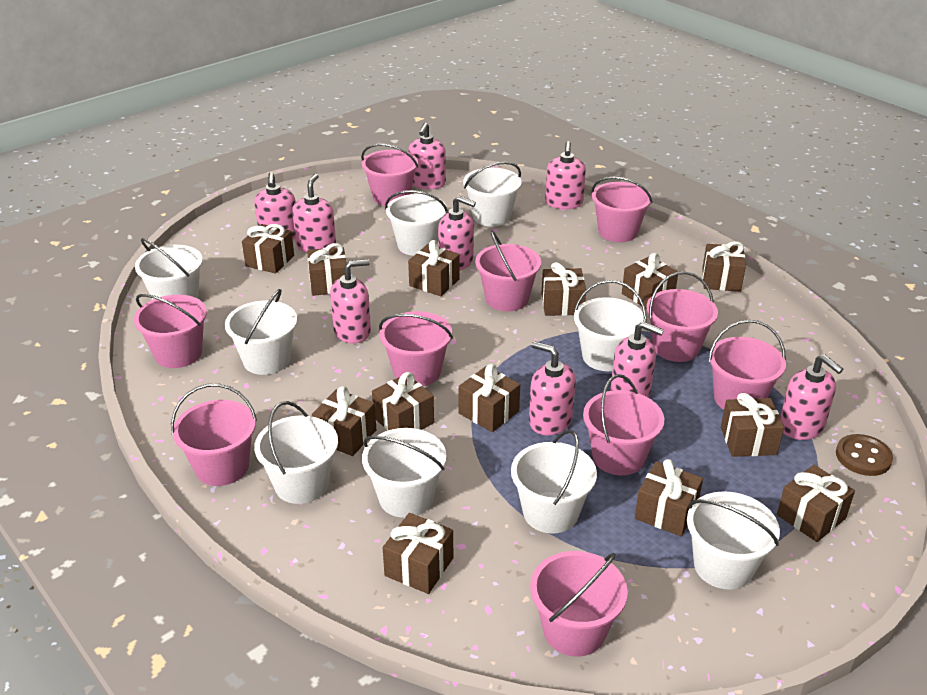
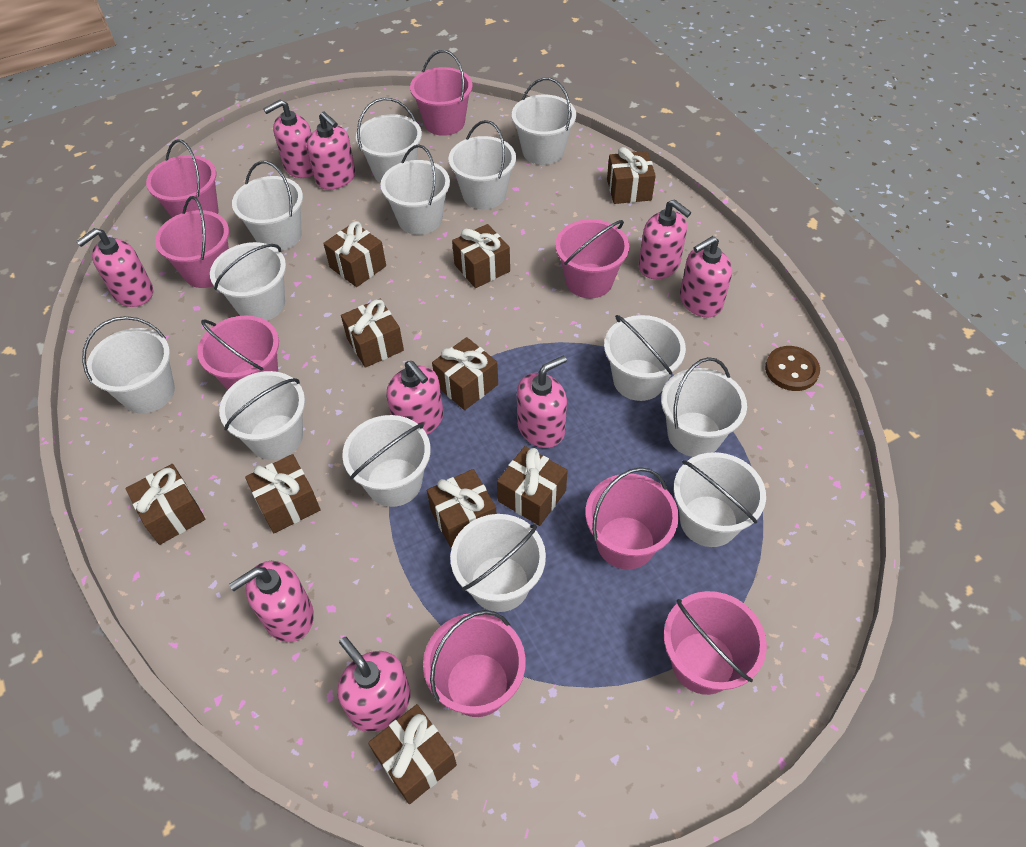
brown gift: [242,224,294,274] [307,243,346,296] [312,386,376,456] [372,372,434,431] [383,513,453,594] [408,240,460,296] [458,364,520,432] [541,262,586,316] [622,253,678,309] [635,459,703,537] [702,241,746,292] [721,393,784,457] [777,465,855,542] = 13 -> [125,464,205,545] [245,454,320,533] [323,221,386,287] [341,299,404,368] [368,704,457,804] [427,469,496,548] [432,337,498,410] [452,224,510,288] [497,446,568,526] [607,147,656,204] = 10
pink bucket: [134,294,207,368] [171,384,257,486] [361,144,418,206] [379,311,453,386] [475,231,541,311] [530,551,628,657] [583,374,664,475] [591,177,652,242] [647,272,718,362] [708,320,786,410] = 10 -> [146,139,218,218] [155,196,229,288] [197,315,279,390] [410,50,473,136] [423,610,526,717] [555,219,629,298] [585,467,679,570] [664,591,767,695] = 8
white bucket: [135,238,203,300] [225,289,297,375] [254,401,338,504] [362,428,446,518] [385,190,448,256] [463,162,522,227] [511,430,597,534] [574,280,647,371] [687,491,780,590] = 9 -> [82,316,175,414] [210,242,286,321] [219,371,305,460] [232,161,303,251] [342,415,431,507] [356,98,422,183] [381,144,450,235] [449,120,516,209] [450,514,546,612] [512,78,576,165] [604,315,686,401] [661,357,747,457] [673,452,766,547] = 13

